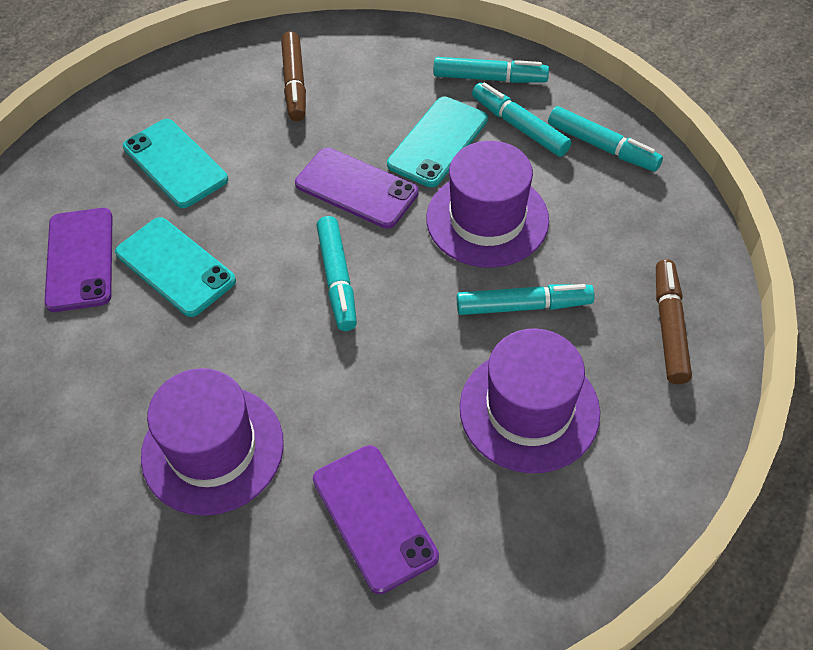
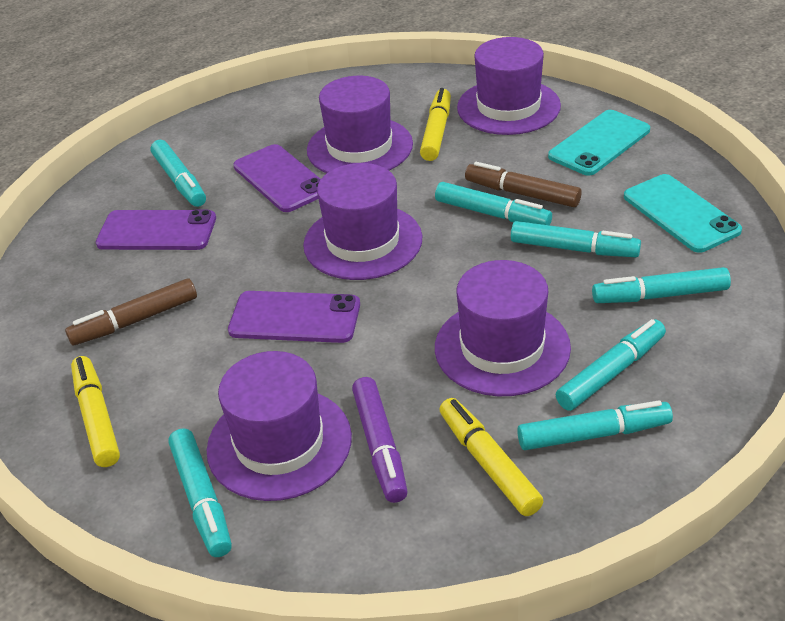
purple hat: [141,368,284,516] [426,141,549,267] [460,329,600,473] = 3 -> [207,351,352,501] [303,163,422,280] [307,76,413,173] [435,260,571,396] [457,37,561,135] = 5
purple marker: none = 0 -> [352,377,408,503] = 1
turquoise marker: [317,216,357,331] [433,57,549,83] [457,284,595,315] [472,83,571,157] [548,106,663,172] = 5 -> [151,140,206,207] [168,428,232,557] [435,182,552,225] [511,221,641,257] [517,400,673,450] [555,319,666,411] [592,267,731,303] = 7
turquoise phone: [115,217,236,317] [123,119,228,208] [387,97,488,187] = 3 -> [548,110,650,176] [624,174,742,253] = 2
yellow marker: none = 0 -> [71,356,120,467] [420,88,451,161] [439,398,544,516] = 3

